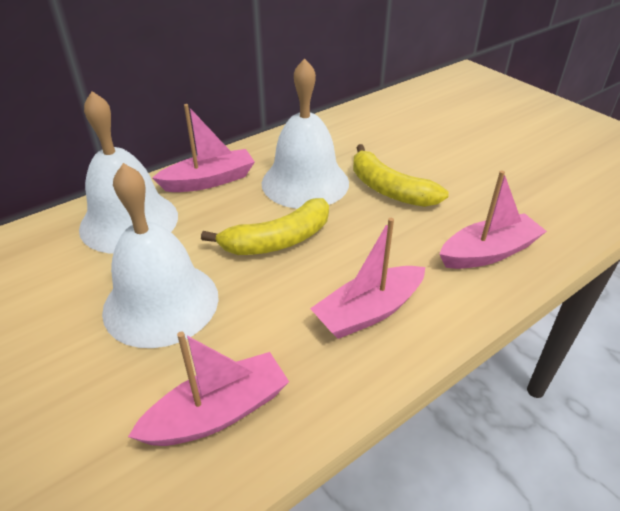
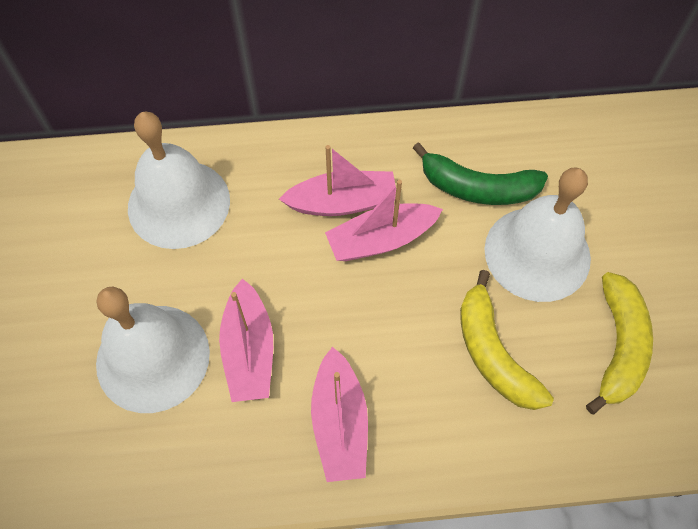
green banana: none = 0 -> [413,142,548,205] = 1

